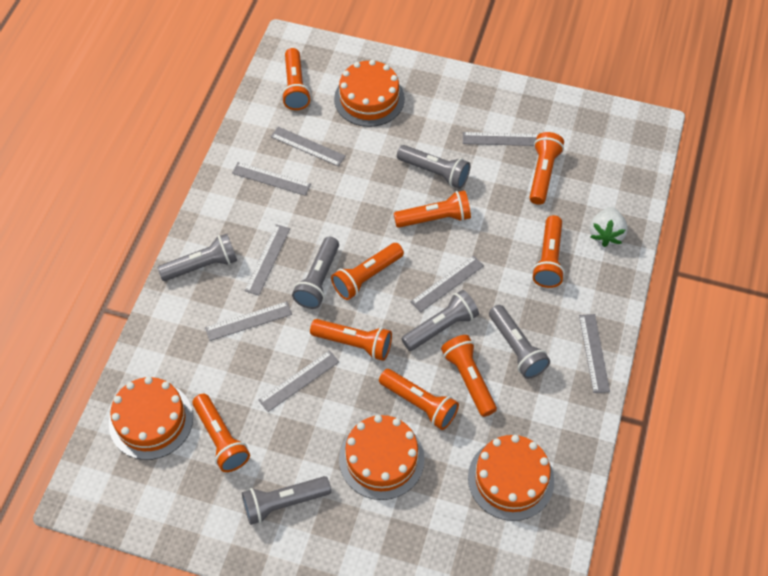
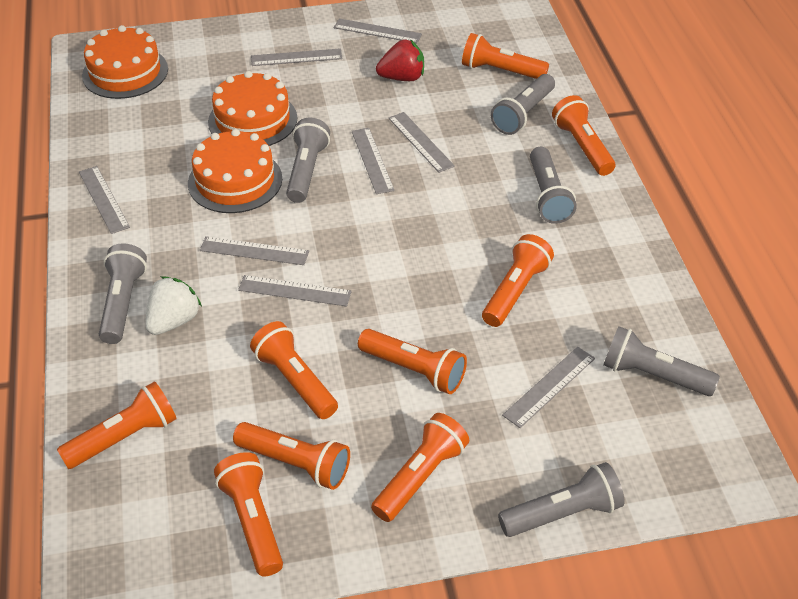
orange cake: [109,377,193,460] [334,60,405,127] [339,415,425,500] [468,435,554,521] = 4 -> [82,25,168,99] [188,129,282,213] [208,71,297,146] = 3
red strawberry: none = 0 -> [376,39,424,81] = 1

